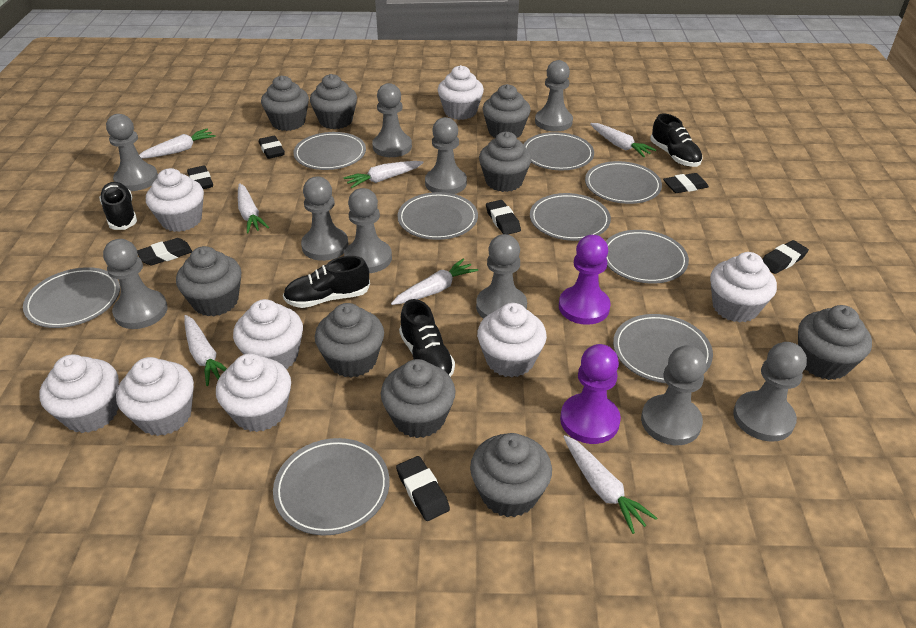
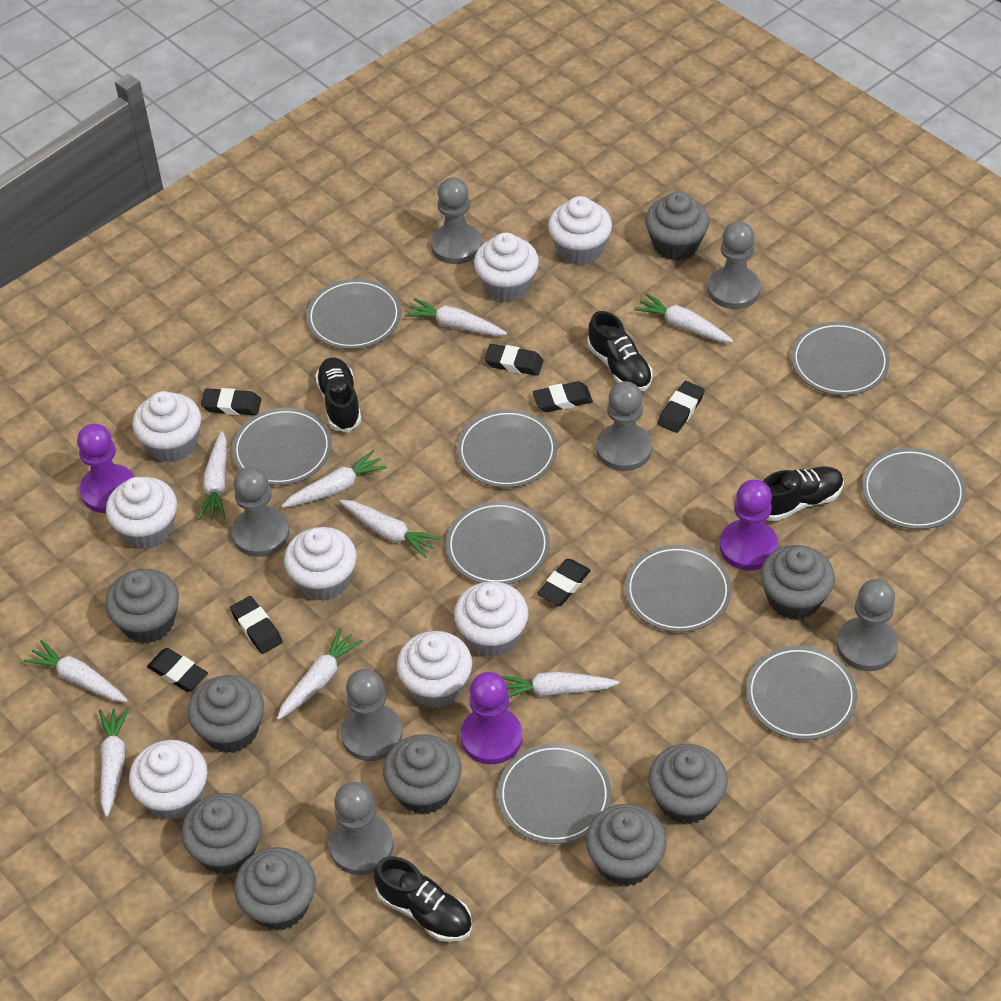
grey pawn: [103,239,168,329] [106,114,158,191] [301,177,349,261] [344,188,392,273] [372,83,412,157] [425,117,467,194] [476,234,527,319] [535,60,573,132] [641,345,707,445] [733,342,807,442] = 10 -> [232,467,290,557] [329,782,393,875] [340,669,403,761] [431,177,482,264] [596,381,652,471] [708,221,761,309] [837,579,898,671] = 7
purple pawn: [559,235,611,325] [560,344,621,444] = 2 -> [77,424,134,513] [461,672,522,764] [720,479,778,571] = 3
white carrot: [139,128,216,158] [184,315,227,386] [238,183,269,233] [343,161,424,188] [391,258,478,305] [563,435,657,534] [590,123,656,157] = 7 -> [24,640,128,702] [99,707,129,817] [198,431,227,520] [277,628,363,720] [282,450,387,508] [339,500,441,558] [405,298,507,336] [501,672,619,697] [634,293,733,342] = 9

